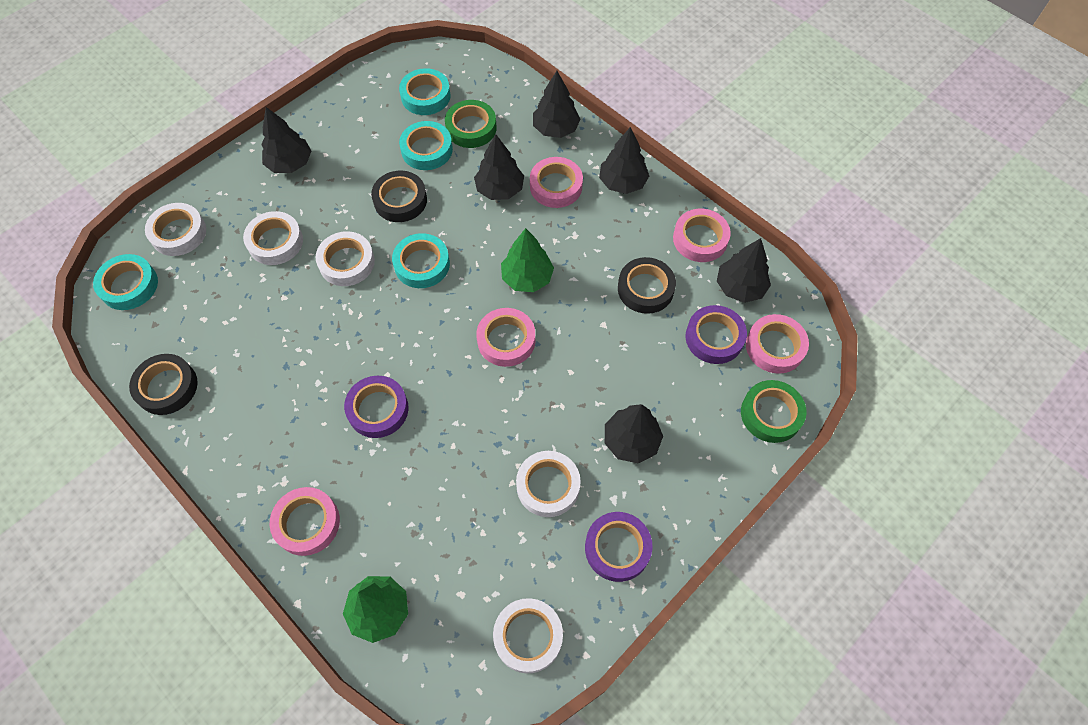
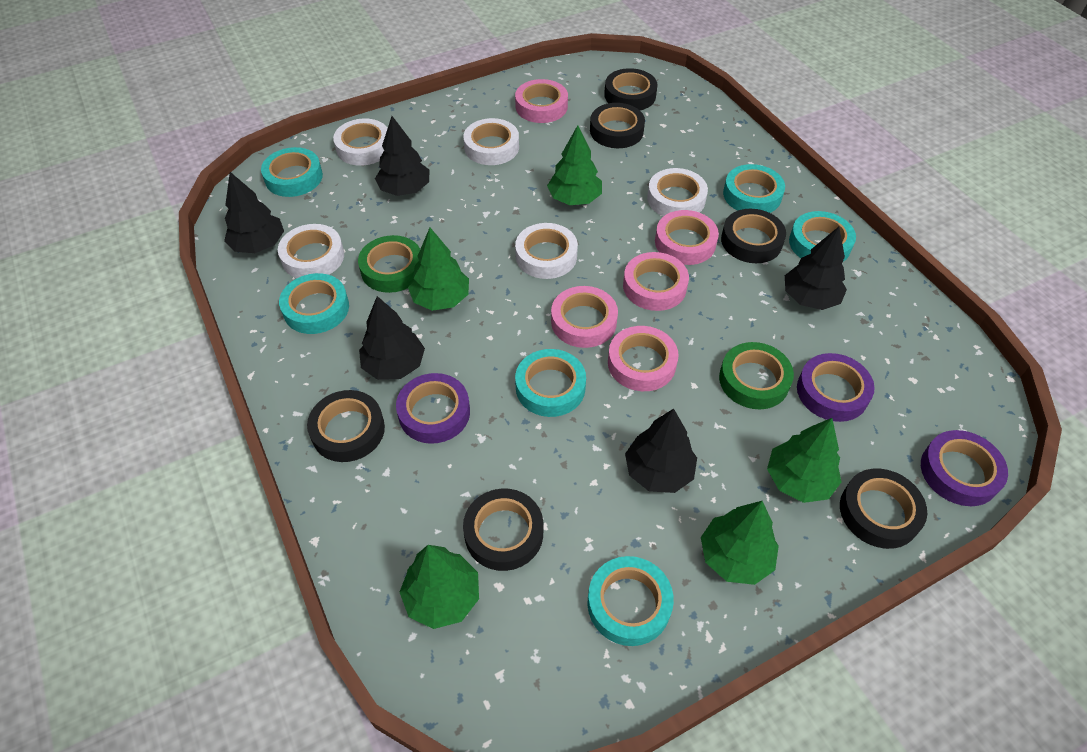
black tape: [129,354,197,415] [371,171,427,222] [618,257,676,314] = 3 -> [307,390,385,462] [463,489,543,571] [590,103,645,148] [604,68,658,110] [721,209,786,263] [840,469,927,549] = 6
black tree: [261,107,311,173] [474,134,524,200] [533,71,580,138] [599,127,649,194] [605,404,663,464] [717,238,771,303] = 6 -> [224,172,284,253] [359,296,425,380] [375,116,429,196] [625,409,697,493] [785,227,847,310] = 5
green tree: [343,576,408,643] [501,228,554,292] = 2 -> [400,545,479,629] [408,228,469,311] [547,125,602,205] [701,501,779,585] [767,418,841,503] = 5
turquoise tape: [93,254,158,310] [392,233,450,288] [399,68,451,115] [399,121,453,170] = 4 -> [261,147,323,197] [279,273,349,334] [515,349,586,417] [587,556,674,646] [723,164,785,213] [789,211,856,262] = 6

